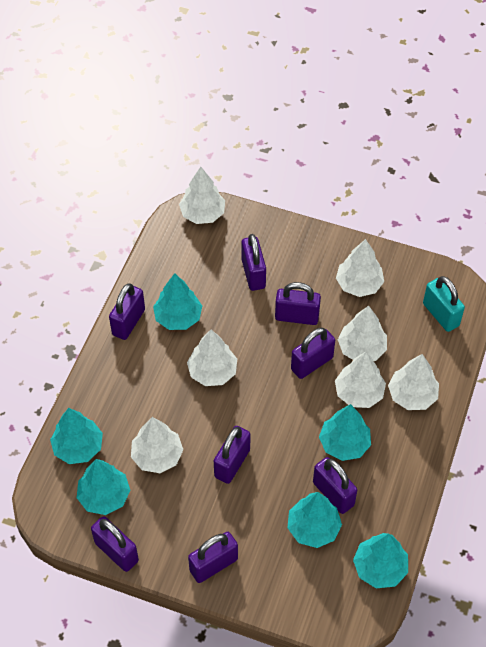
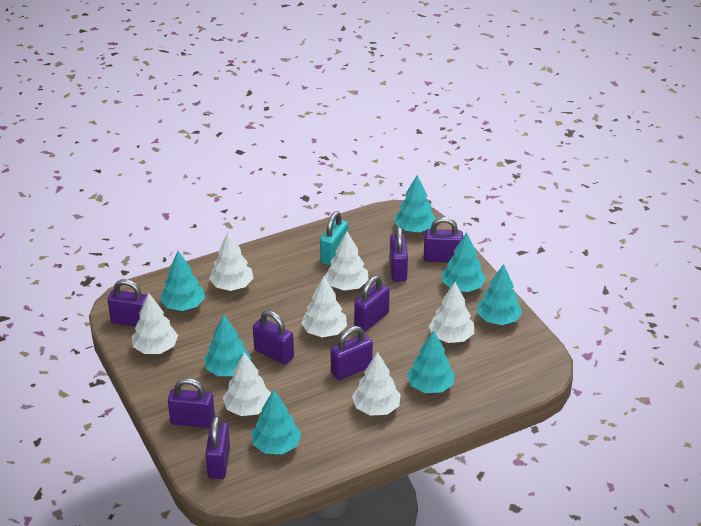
turquoise tree: [50,408,103,464] [77,459,130,515] [153,273,202,330] [287,492,342,548] [319,404,371,461] [353,533,408,588] = 6 -> [160,251,205,311] [204,314,251,376] [251,389,301,454] [395,175,436,232] [407,330,455,393] [442,232,486,292] [477,264,522,325] = 7

